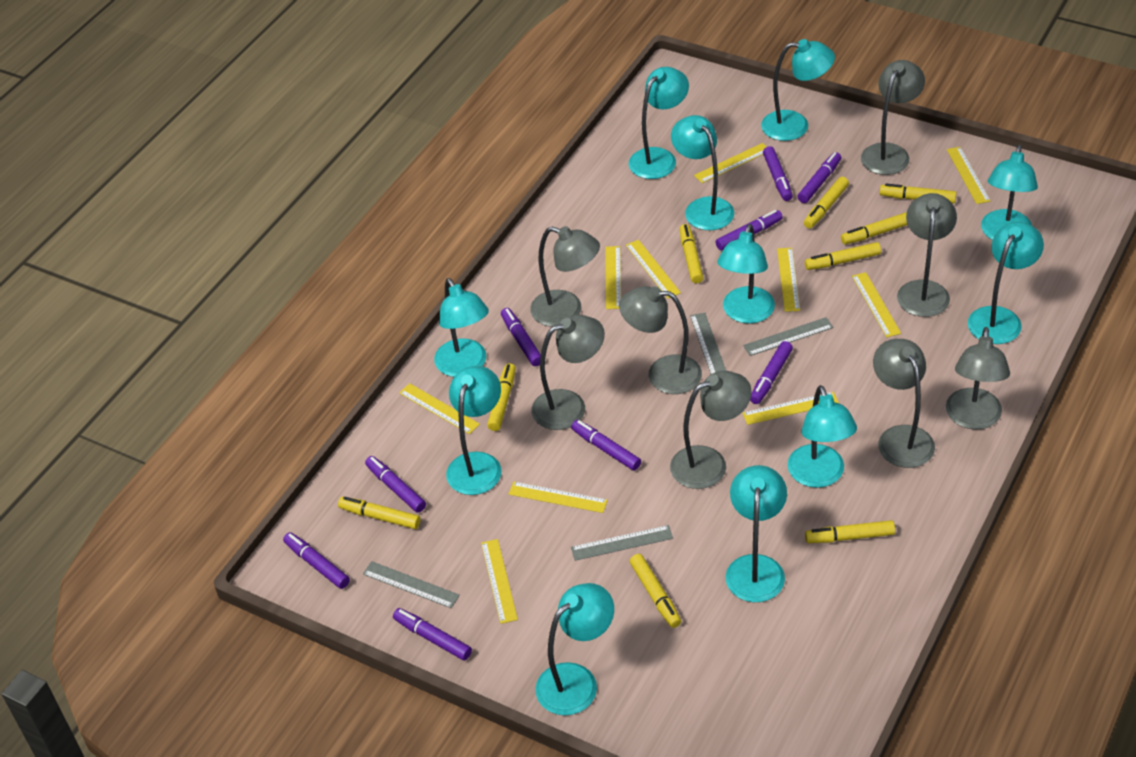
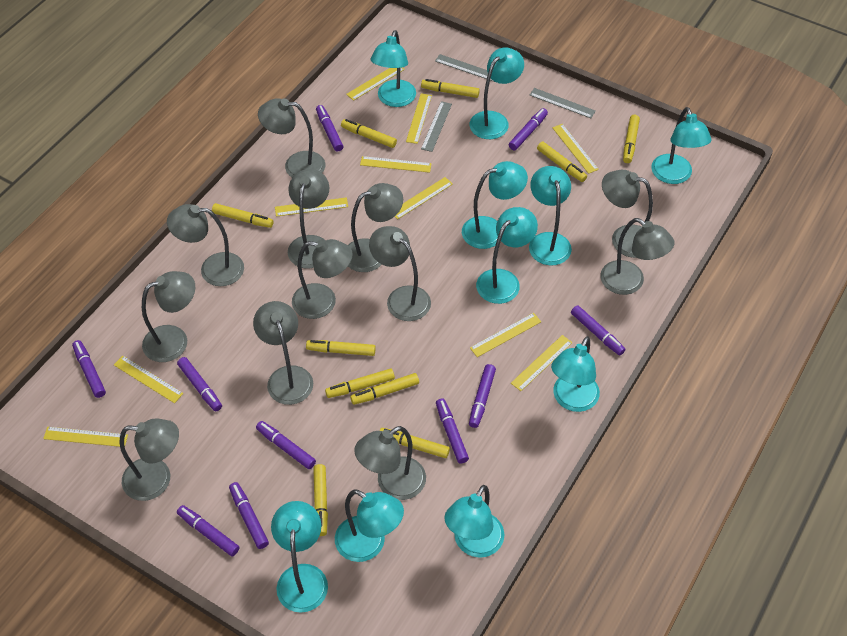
grey lamp: [530,226,600,327] [531,315,605,430] [619,286,702,394] [670,371,752,489] [861,60,925,175] [873,339,935,468] [897,193,957,317] [946,327,1010,429] = 8 -> [120,418,179,501] [142,271,195,362] [167,204,244,286] [253,301,313,405] [258,98,325,177] [288,169,329,269] [292,239,353,319] [348,183,403,272] [354,426,426,500] [369,226,431,321] [600,218,675,295] [602,170,653,258] = 12
grey ruler: [363,561,460,608] [571,525,673,561] [690,313,726,374] [743,317,833,356] = 4 -> [421,101,452,152] [435,54,495,82] [530,88,596,118] = 3
purple marker: [283,532,350,589] [365,456,426,513] [393,608,472,660] [501,308,541,366] [571,420,641,471] [716,210,783,251] [750,341,793,404] [763,146,793,201] [797,152,841,203] = 9 -> [72,340,106,398] [177,357,222,411] [177,505,240,556] [229,482,269,549] [256,421,316,469] [316,105,343,152] [436,398,469,463] [469,364,496,428] [509,108,548,150] [571,305,626,355] = 10
turquoise lamp: [434,278,489,377] [446,366,502,495] [535,583,614,716] [629,67,689,179] [671,115,734,230] [717,224,775,324] [725,465,787,602] [761,39,835,141] [787,385,857,488] [968,221,1044,344] [981,145,1038,240] = 11 -> [271,501,328,613] [335,489,404,562] [371,30,416,107] [444,485,504,558] [462,161,528,249] [469,47,524,139] [476,207,538,304] [529,166,572,265] [551,336,600,412] [651,107,711,184] = 10
yellow marker: [338,497,421,529] [487,363,516,431] [630,554,681,628] [680,224,704,283] [804,177,849,228] [805,242,881,270] [805,520,895,543] [841,212,908,244] [879,184,956,204] = 9 -> [212,203,274,228] [306,340,376,356] [313,464,328,536] [325,369,395,398] [341,119,397,148] [350,373,419,405] [379,428,450,458] [421,79,480,98] [537,142,587,182] [623,115,640,163] = 10

